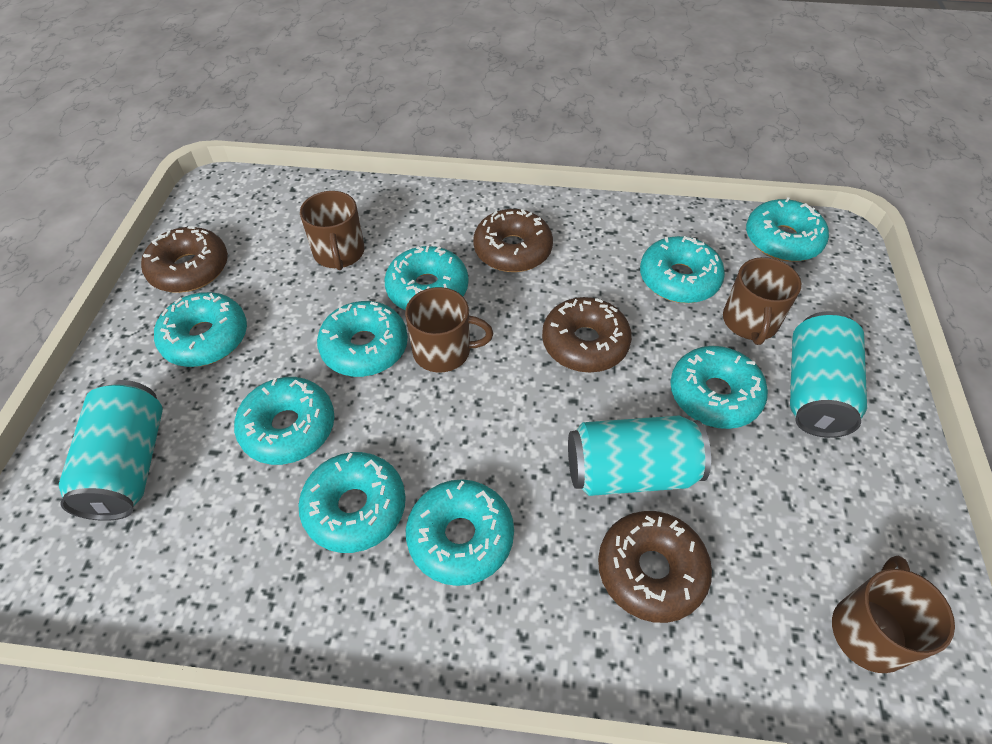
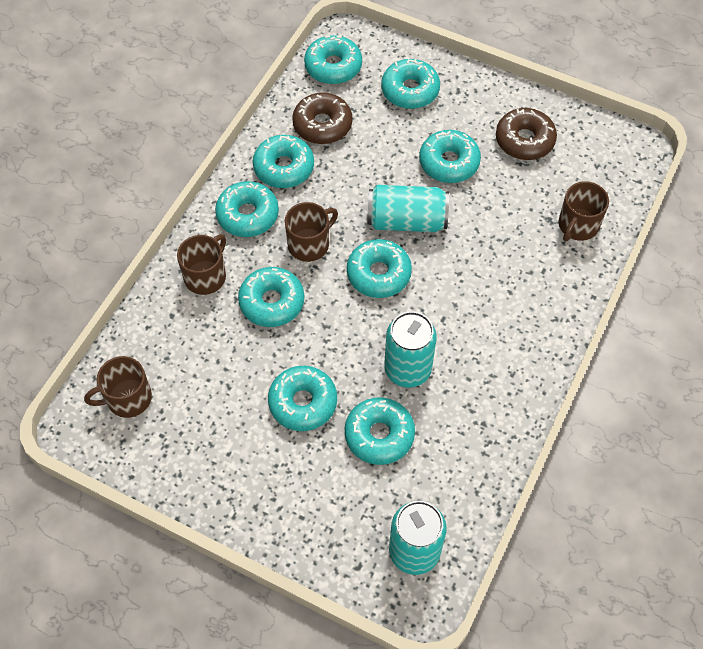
brown donut: [141,226,228,293] [473,209,553,272] [542,297,632,373] [598,511,712,623] = 4 -> [292,93,353,144] [496,108,557,160] = 2

